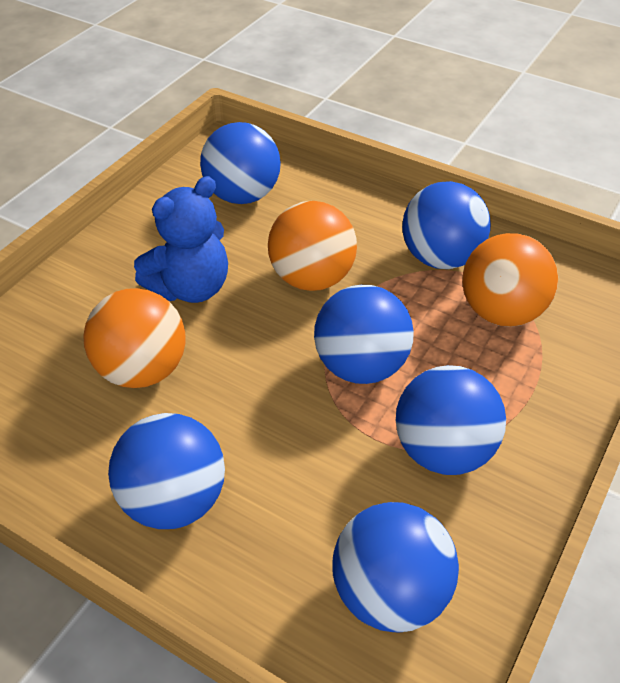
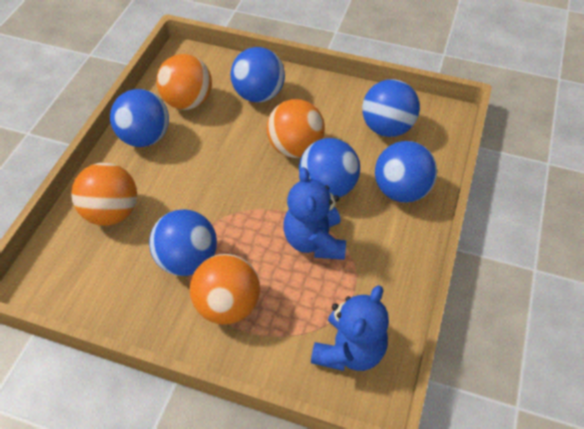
blue teddy bear: [134,176,228,303] = 1 -> [283,167,346,260] [311,285,389,371] = 2
orange ball: [83,288,186,388] [268,201,357,291] [462,233,558,327] = 3 -> [71,163,137,226] [156,54,212,110] [190,254,260,325] [267,99,325,158] = 4

